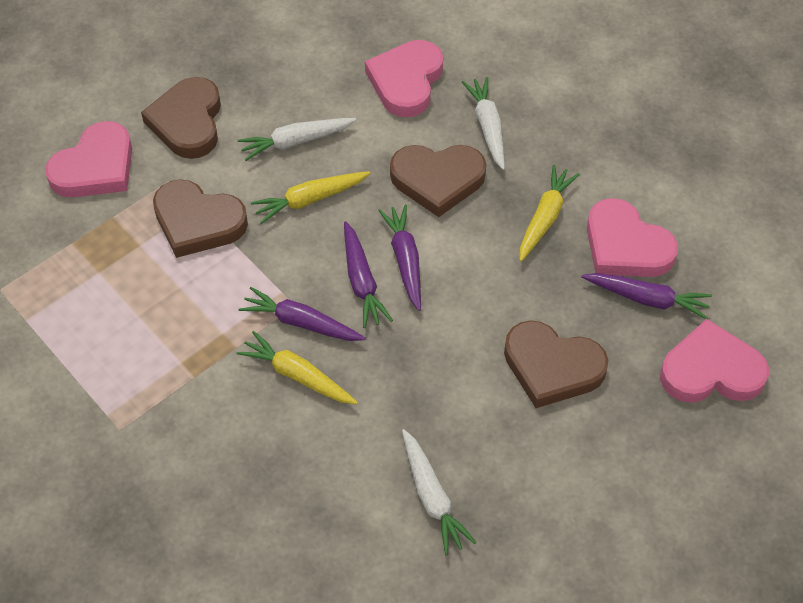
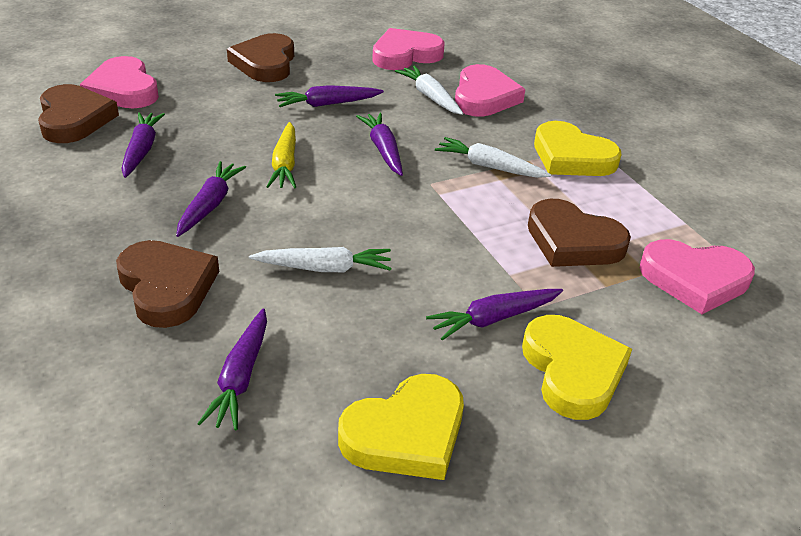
purple carrot: [238,287,366,341] [344,221,393,328] [378,204,421,311] [581,273,712,319] = 4 -> [121,112,165,178] [176,161,246,237] [197,308,267,431] [275,85,384,107] [356,113,403,176] [426,289,563,340] = 6
yellow carrot: [236,331,358,404] [251,171,370,224] [520,165,580,262] = 3 -> [266,122,296,188] = 1
yellow heart: none = 0 -> [338,374,464,480] [522,315,632,420] [534,121,622,176] = 3

